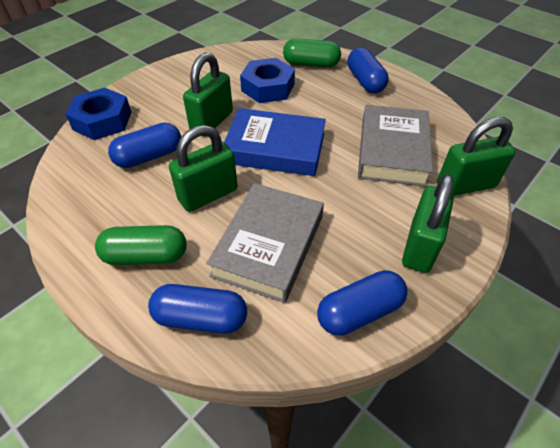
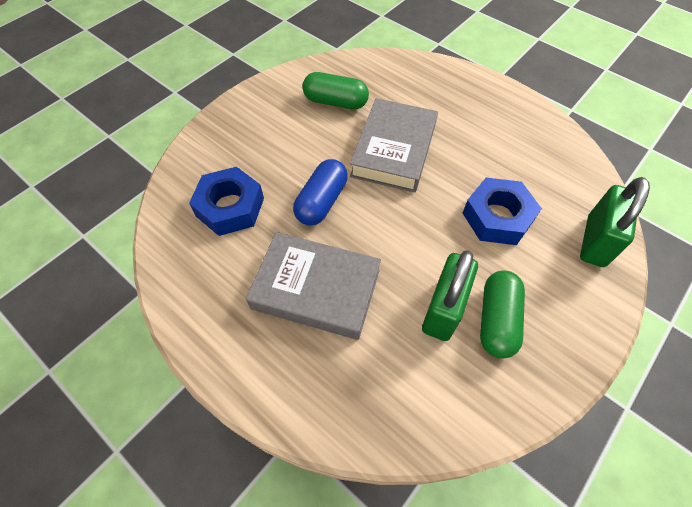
blue book: [224,108,326,176] = 1 -> none = 0
blue capsule: [108,122,181,168] [148,284,247,334] [317,270,408,335] [347,48,389,93] = 4 -> [293,159,348,226] = 1
green padlock: [169,125,238,212] [183,52,233,136] [402,174,454,273] [437,117,516,196] = 4 -> [422,250,478,341] [580,177,650,267] = 2

